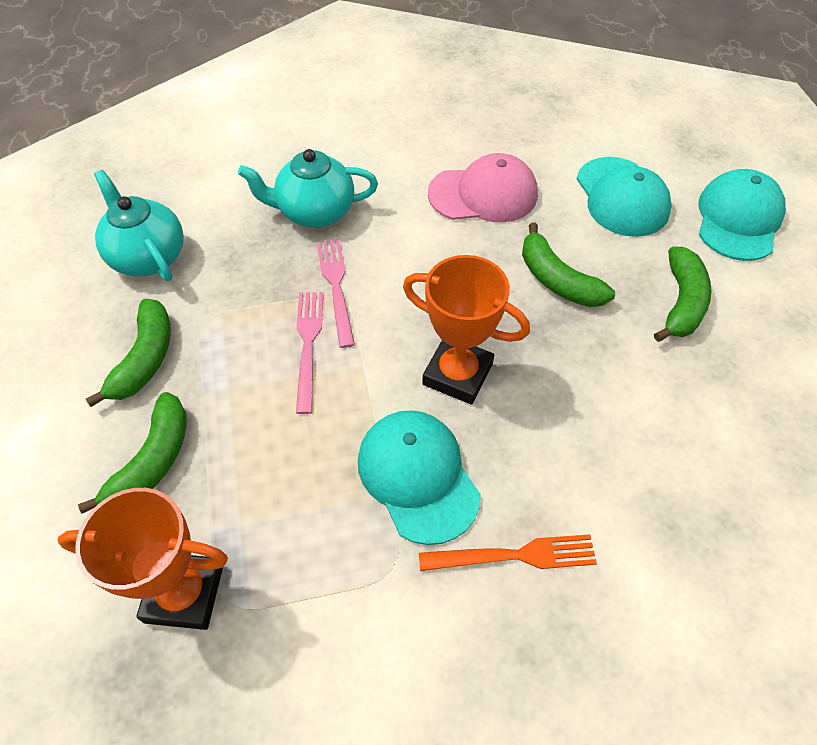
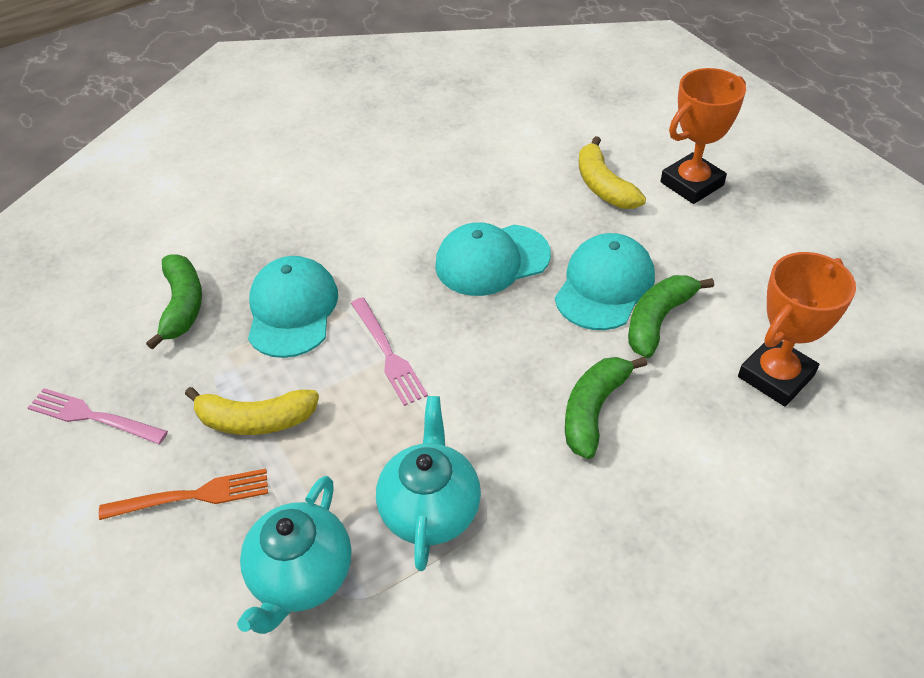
green banana: [78,392,187,513] [86,299,171,407] [522,222,615,307] [654,246,712,342] = 4 -> [146,254,202,350] [565,357,647,459] [628,275,714,358] = 3
pink cap: [428,153,538,222] = 1 -> none = 0
yellow banana: none = 0 -> [185,387,319,435] [579,136,646,209] = 2

